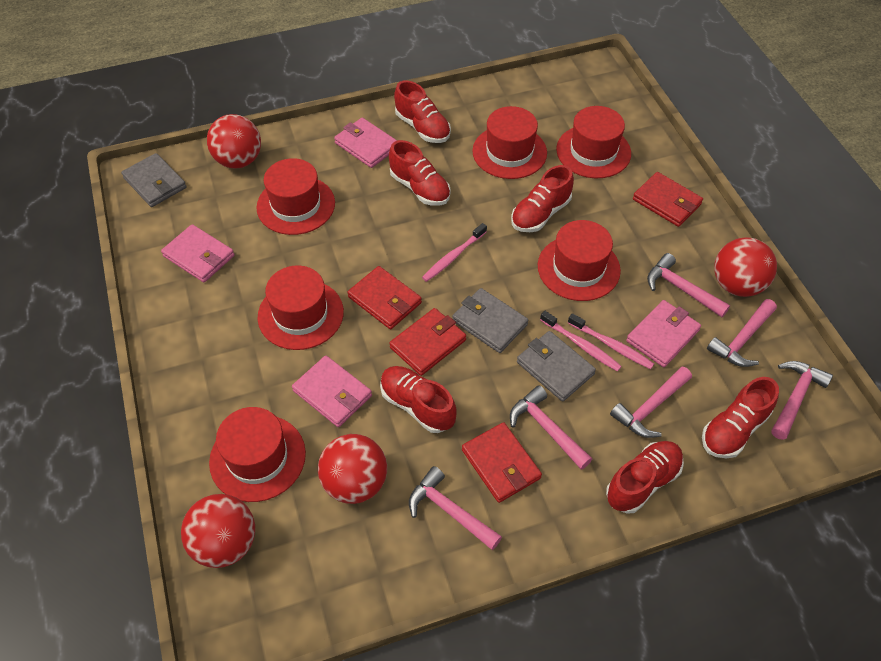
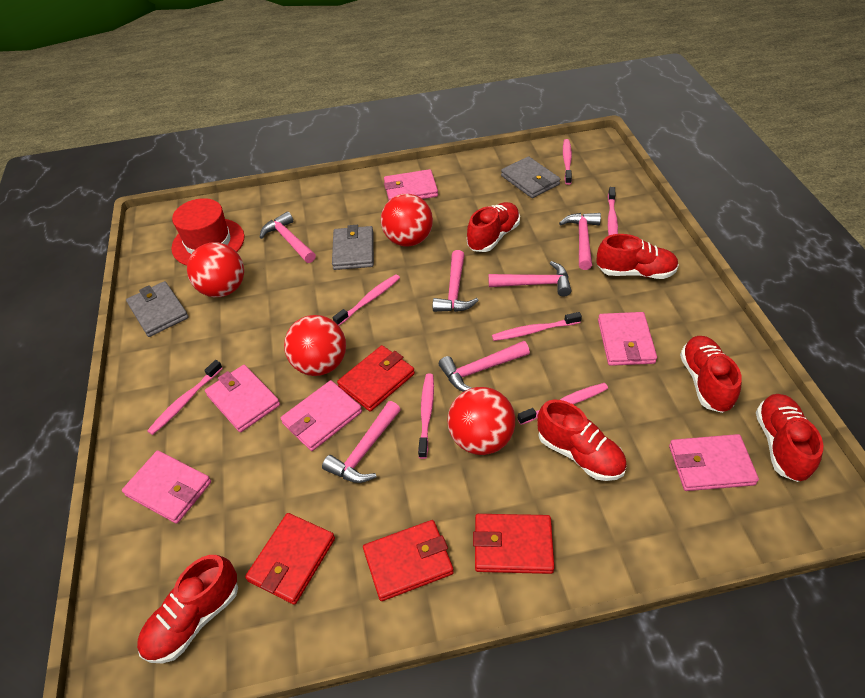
pink toothbrush: [422,223,487,282] [540,311,622,372] [568,313,654,369] = 3 -> [147,360,223,435] [333,274,400,326] [418,374,434,459] [492,312,582,341] [518,383,608,425] [563,139,572,185] [608,187,618,235] = 7
pink wallet: [161,224,235,282] [292,356,372,427] [334,118,397,168] [626,300,701,367] = 4 -> [122,451,211,524] [205,365,280,432] [281,380,362,451] [384,169,438,200] [598,312,657,366] [669,434,759,491] = 6
red hat: [209,407,306,502] [256,158,335,235] [258,265,344,350] [472,106,547,179] [538,220,621,301] [556,106,631,178] = 6 -> [171,198,245,266] = 1

